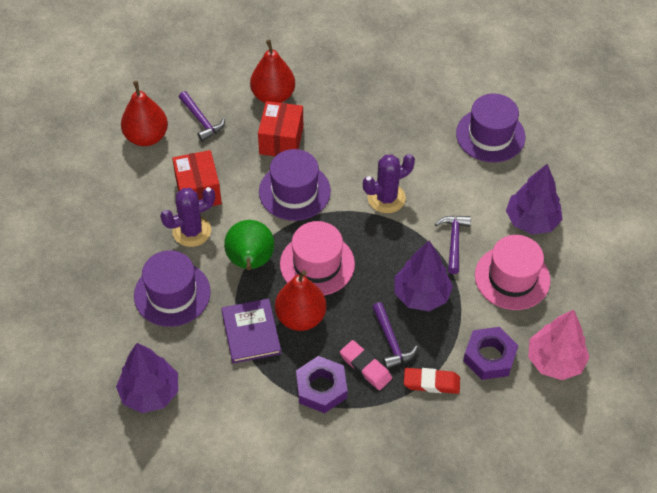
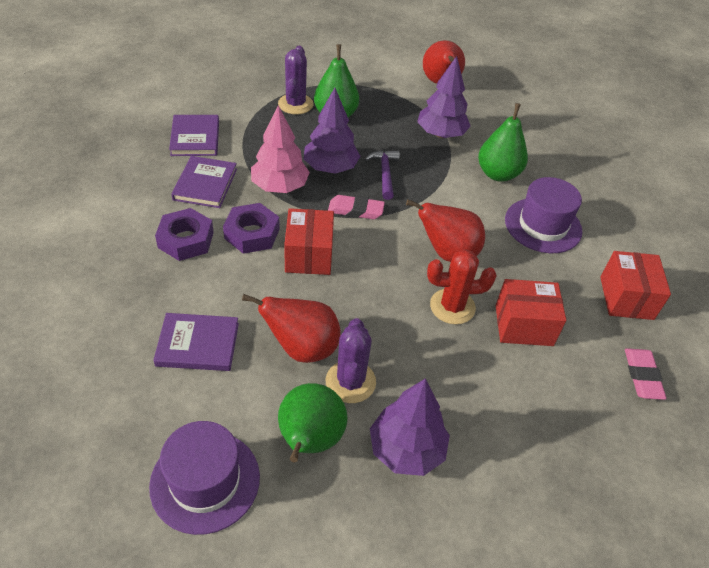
green pear: [224,220,274,270] = 1 -> [278,383,348,462] [314,44,359,117] [478,103,528,182] = 3
pink eraser: [340,340,392,390] = 1 -> [328,195,385,219] [625,348,667,400] = 2
pink hat: [280,221,355,295] [475,235,550,310] = 2 -> none = 0
purple book: [221,298,281,364] = 1 -> [153,313,239,371] [169,115,219,156] [171,156,237,208] = 3
purple hammer: [179,91,225,142] [372,302,418,369] [435,216,471,274] = 3 -> [365,150,400,200] = 1
purple hat: [134,250,211,327] [259,149,331,221] [456,93,526,162] = 3 -> [149,421,260,535] [505,177,582,253] = 2
red box: [172,150,222,206] [258,101,303,156] = 2 -> [284,208,334,275] [495,279,566,346] [600,251,671,320] = 3
red cactus: none = 0 -> [427,249,496,324] = 1
red eraser: [404,368,460,394] = 1 -> none = 0

